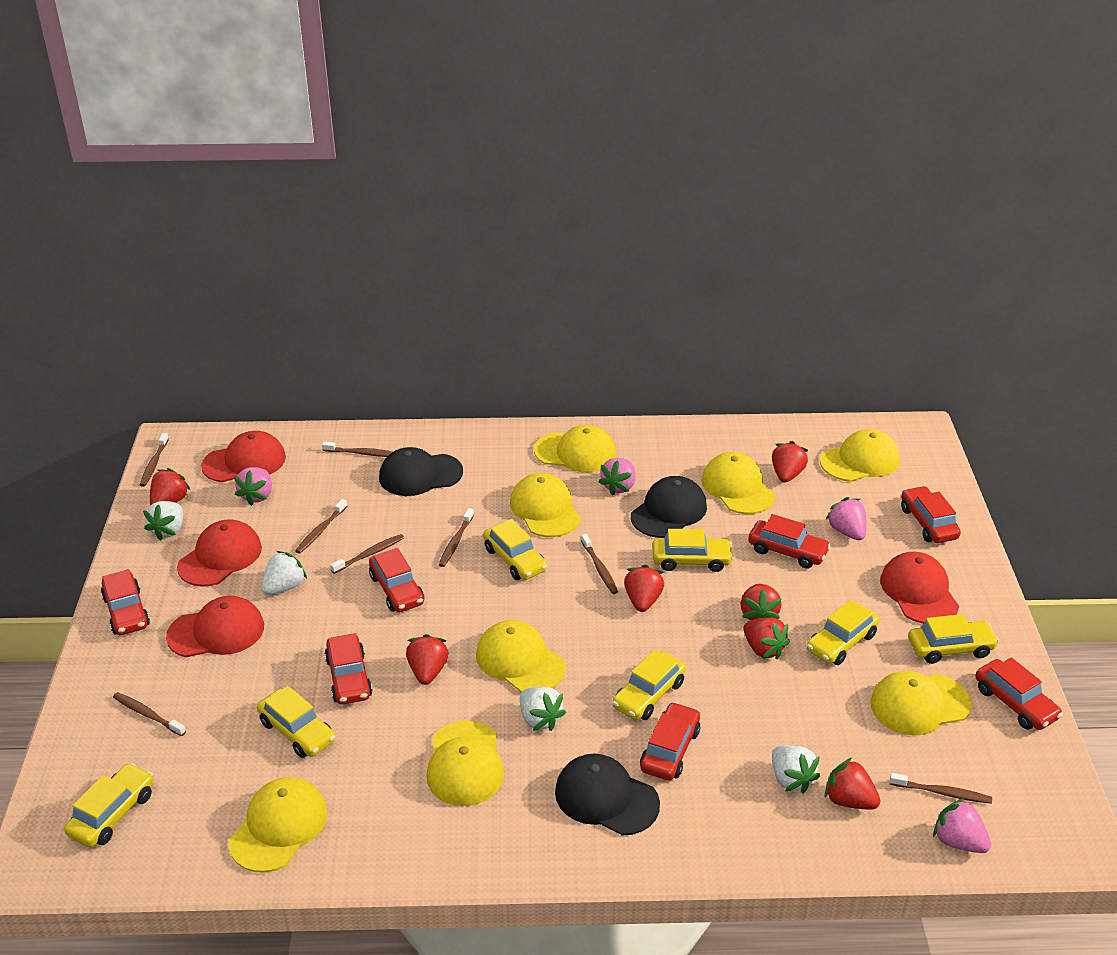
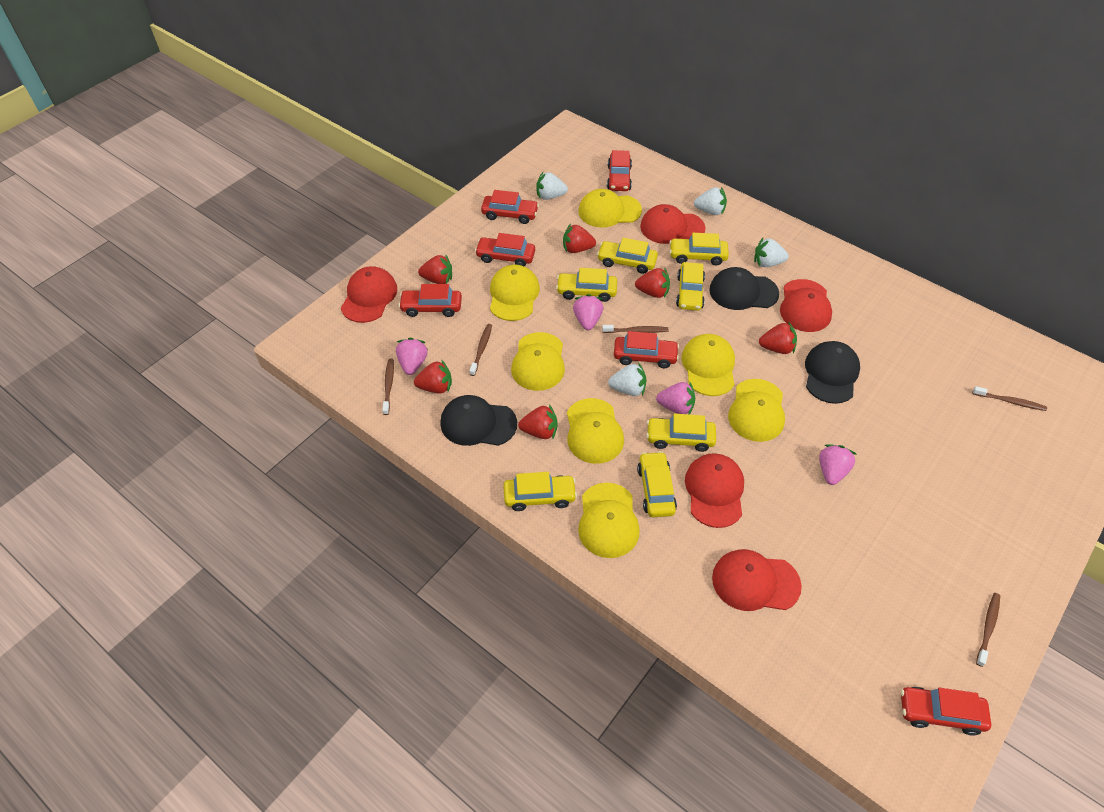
brown toothbrush: [113,692,186,736] [140,433,169,487] [295,499,347,554] [322,442,392,457] [330,534,404,574] [439,508,474,567] [581,534,618,594] [890,773,992,804] = 8 -> [382,358,394,415] [469,324,492,376] [602,325,669,333] [973,386,1047,411] [976,593,1000,667] = 5
red cap: [166,596,264,657] [177,519,262,587] [201,431,286,482] [880,552,959,624] = 4 -> [341,266,397,323] [640,204,706,244] [685,453,744,528] [712,549,802,611] [780,279,832,332] = 5
red car: [101,569,150,635] [324,633,372,705] [369,548,424,612] [640,702,700,781] [748,514,831,568] [901,486,961,543] [975,657,1063,730] = 7 -> [399,284,462,317] [475,233,535,267] [481,190,539,224] [607,150,632,191] [614,331,679,368] [901,687,991,736] = 6
red strawberry: [150,468,190,506] [406,634,448,685] [624,565,664,612] [741,584,782,620] [744,618,790,659] [772,441,808,482] [825,758,880,810] = 7 -> [414,360,452,393] [418,255,452,284] [518,404,558,439] [563,224,596,253] [635,268,670,298] [759,321,797,354] = 6
yellow cap: [229,777,327,873] [426,720,504,806] [476,620,566,692] [510,473,581,537] [534,425,616,472] [701,452,775,514] [820,429,900,482] [870,671,972,736] = 8 -> [490,265,540,321] [511,332,565,391] [567,398,624,464] [578,483,640,558] [579,189,642,227] [681,334,735,396] [728,379,785,442] = 7

